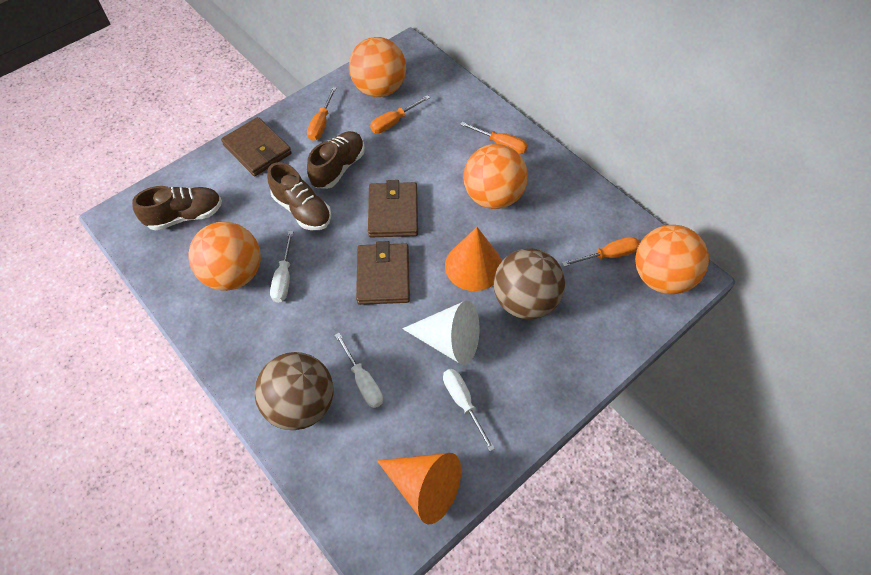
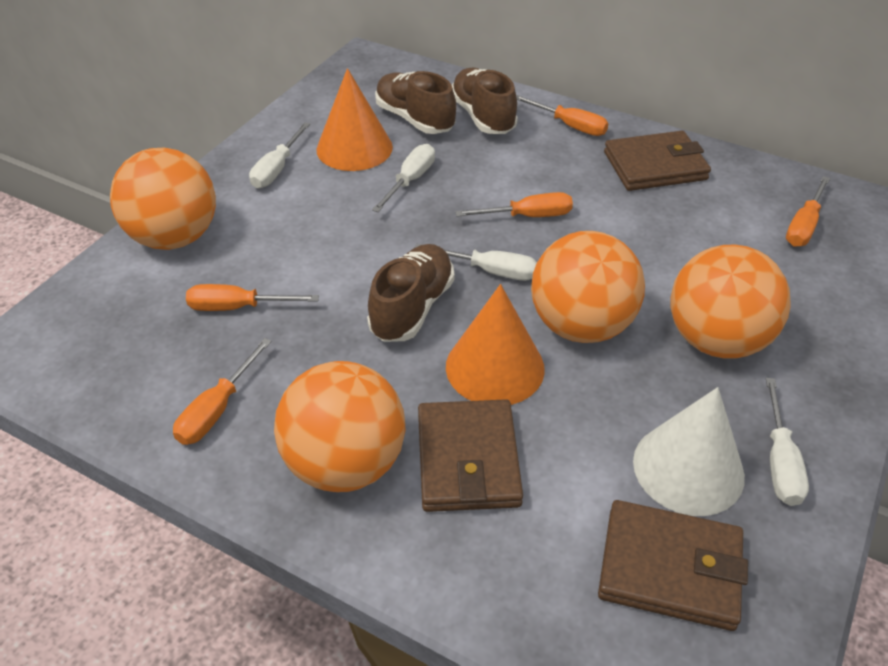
brown ball: [255,352,333,430] [494,249,565,319] = 2 -> none = 0
orange screwdriver: [307,87,336,141] [370,95,430,133] [460,122,528,154] [562,237,640,267] = 4 -> [173,338,272,445] [186,284,319,311] [455,192,573,217] [516,95,609,136] [786,176,830,247] = 5
white screwdriver: [270,231,294,303] [335,333,383,408] [443,369,495,451] = 3 -> [249,122,310,188] [372,144,435,212] [415,244,537,281] [766,378,809,506] = 4

